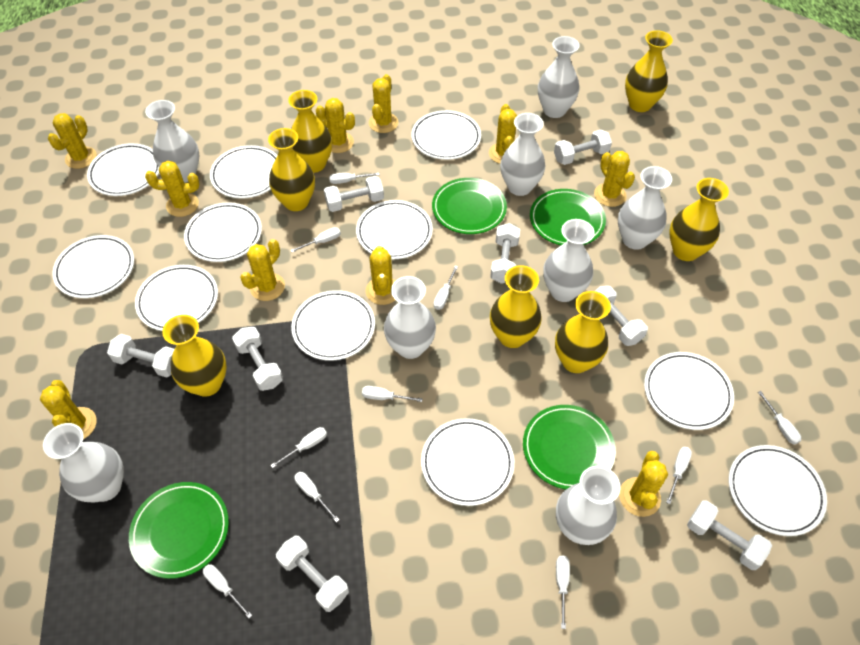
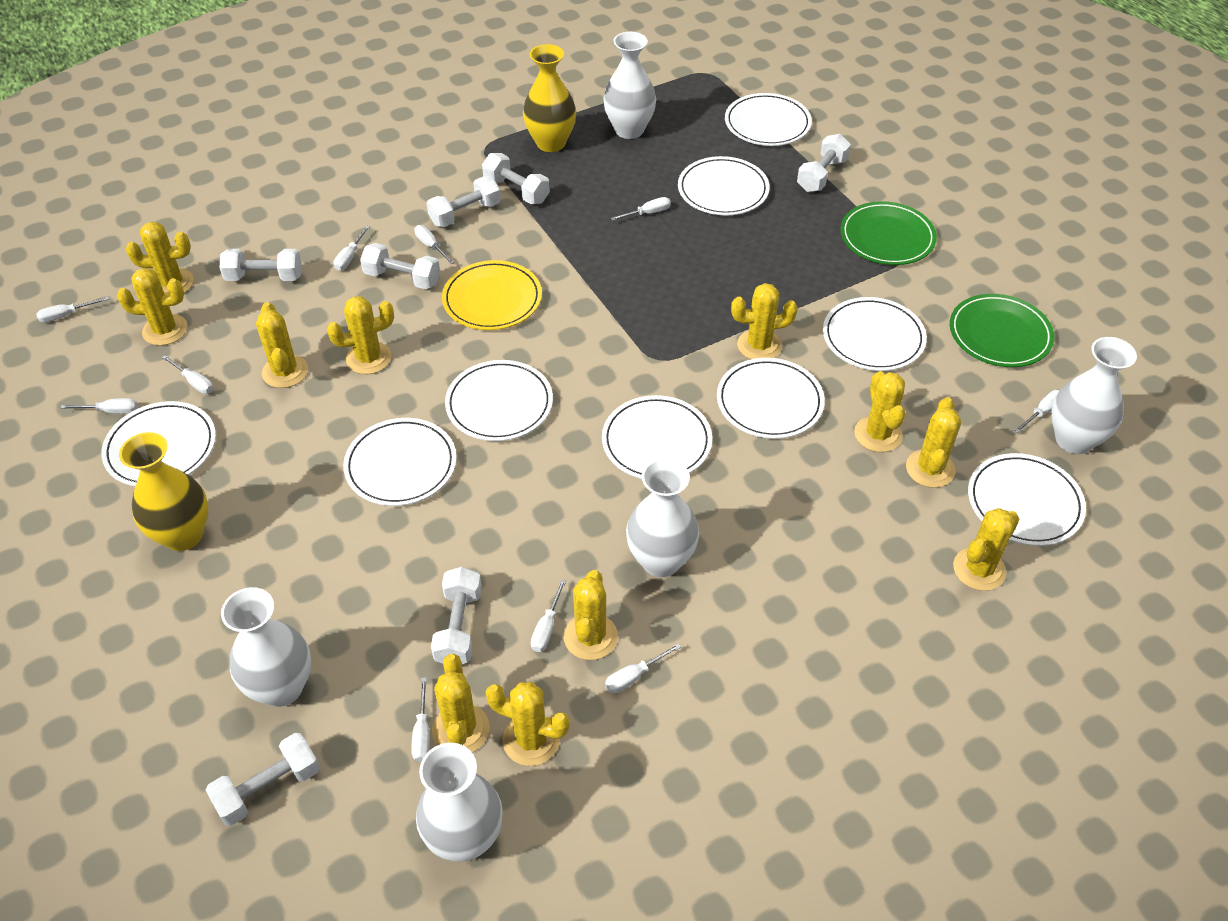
green plate: [129,482,229,579] [432,178,507,234] [523,405,616,489] [530,189,606,245] = 4 -> [840,201,937,265] [950,294,1054,367] = 2
white dumbbell: [107,334,175,378] [232,327,283,391] [276,536,349,612] [324,176,384,212] [490,223,520,284] [554,130,612,165] [595,286,648,346] [687,500,772,570] = 8 -> [206,733,320,826] [219,249,302,281] [360,243,440,289] [427,176,501,227] [431,567,482,664] [482,153,550,204] [797,134,851,192] = 7
white plate: [52,235,134,298] [87,143,159,196] [135,265,218,331] [184,202,262,262] [210,145,277,199] [291,290,375,361] [356,200,433,259] [411,110,481,160] [421,418,514,506] [644,352,734,430] [728,445,827,536] = 11 -> [101,401,216,486] [343,418,457,506] [445,360,553,441] [602,395,712,479] [678,156,770,216] [717,358,825,439] [725,93,812,146] [823,297,927,371] [968,453,1086,546] = 9
white vase: [43,423,124,502] [145,100,199,183] [384,276,436,359] [500,113,545,196] [538,36,580,118] [543,219,595,302] [556,466,620,545] [618,166,672,250] = 8 -> [221,587,311,707] [416,743,503,862] [603,32,656,139] [626,458,699,577] [1051,337,1137,454] = 5
yellow cactus: [40,380,97,439] [48,113,97,169] [145,161,199,217] [240,239,285,301] [316,98,355,153] [366,246,396,305] [369,74,398,133] [489,104,517,164] [594,151,635,207] [619,451,668,517] = 10 -> [117,268,187,346] [126,222,194,293] [256,302,308,388] [327,296,394,374] [432,654,490,752] [486,682,570,766] [564,570,618,660] [731,283,798,359] [854,371,905,452] [906,397,961,488] [953,508,1019,591] = 11
yellow plate: none = 0 -> [442,260,542,330] = 1
yellow vase: [162,315,227,397] [268,128,315,211] [288,90,332,173] [490,265,542,348] [555,291,611,373] [625,30,673,112] [669,178,729,261] = 7 -> [119,432,208,551] [523,44,576,152] = 2

